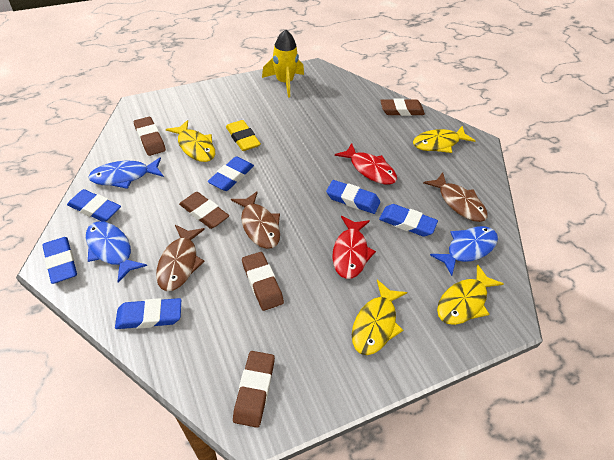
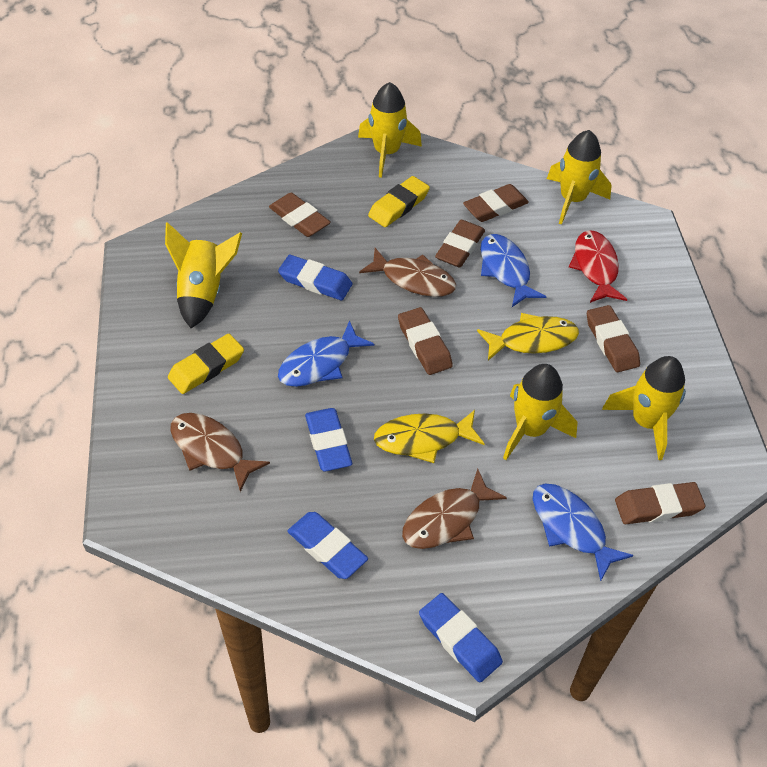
blue eraser: [42,237,77,284] [67,189,121,222] [115,298,181,329] [208,156,254,191] [326,180,380,214] [379,204,438,237] = 6 -> [278,255,352,300] [287,512,368,579] [305,408,352,472] [419,593,503,682] = 4
brown eraser: [134,117,166,156] [179,192,229,229] [233,351,275,428] [242,252,284,311] [380,98,425,116] = 5 -> [269,193,331,237] [398,307,453,375] [435,220,485,267] [463,184,529,222] [587,305,640,372] [615,482,706,524] = 6
red fish: [332,216,376,279] [335,143,397,185] = 2 -> [569,230,628,303] = 1
yellow eraser: [226,120,261,151] = 1 -> [168,334,244,394] [368,176,430,227] = 2
yellow fish: [166,120,215,162] [352,280,407,355] [413,126,475,153] [437,264,504,325] = 4 -> [374,410,485,463] [477,313,579,361] = 2
yellow rocket: [262,30,304,97] = 1 -> [165,222,242,328] [358,82,422,178] [503,364,577,460] [547,130,612,225] [602,356,686,460] = 5

